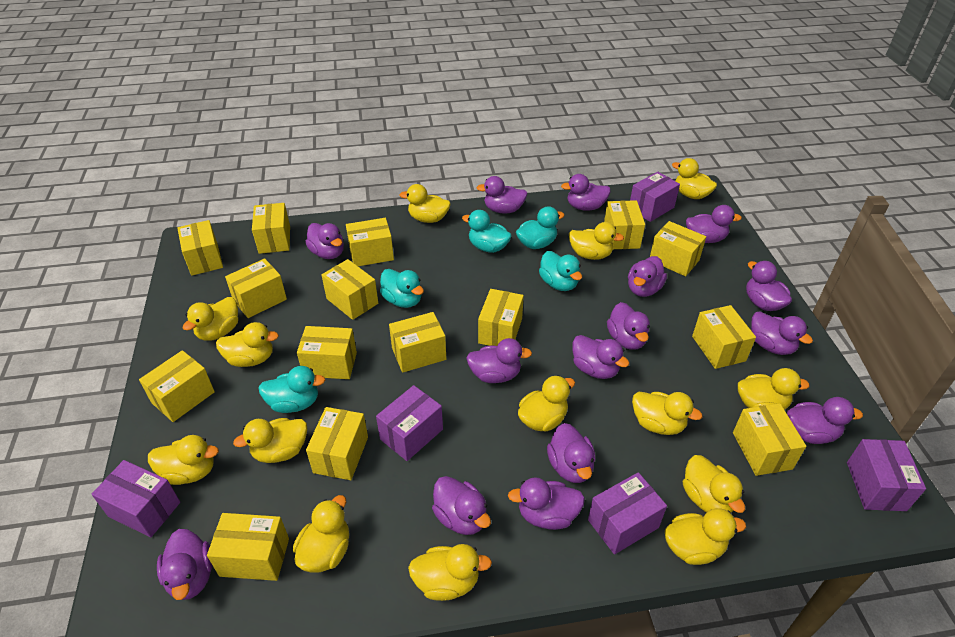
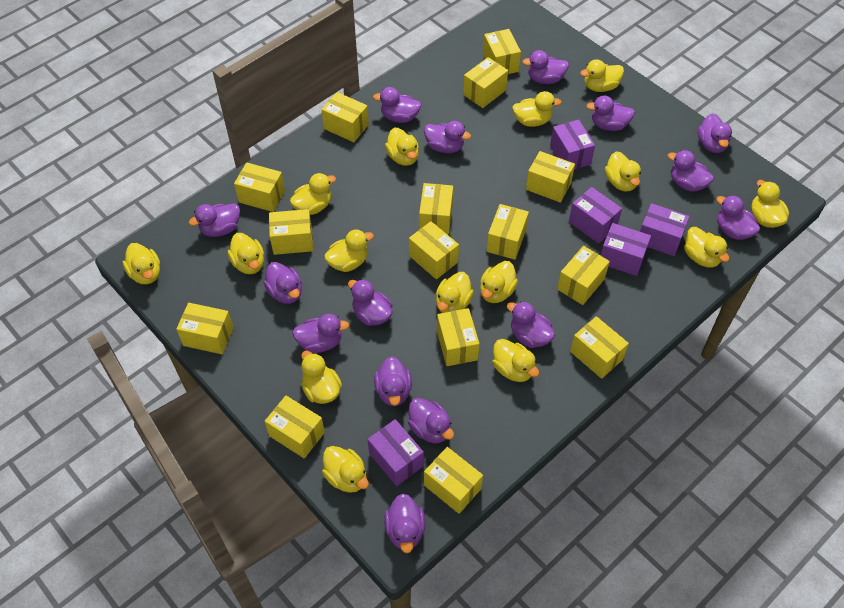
turquoise duck: [258,366,325,413] [380,269,424,308] [462,210,512,253] [516,206,565,249] [539,251,582,291] = 5 -> none = 0
yellow duck: [148,435,219,485] [183,297,238,341] [216,322,279,367] [233,418,307,463] [293,495,349,573] [399,184,451,223] [408,544,492,601] [518,375,575,432] [569,222,624,260] [632,392,702,435] [665,508,746,565] [672,158,717,199] [683,455,745,513] [738,368,810,410] = 14 -> [123,243,160,284] [227,233,264,274] [290,173,336,215] [301,351,342,404] [322,446,369,493] [324,229,374,272] [385,128,419,166] [436,272,474,313] [480,261,518,303] [492,339,539,382] [512,91,562,127] [580,59,624,92] [605,151,641,191] [684,227,729,268] [751,180,789,228] = 15

